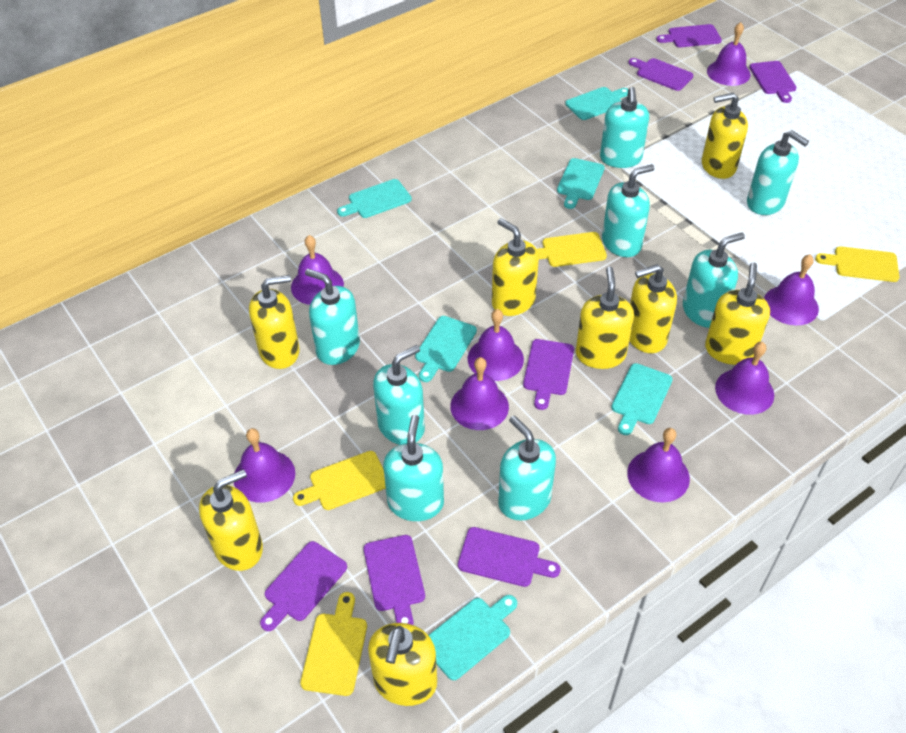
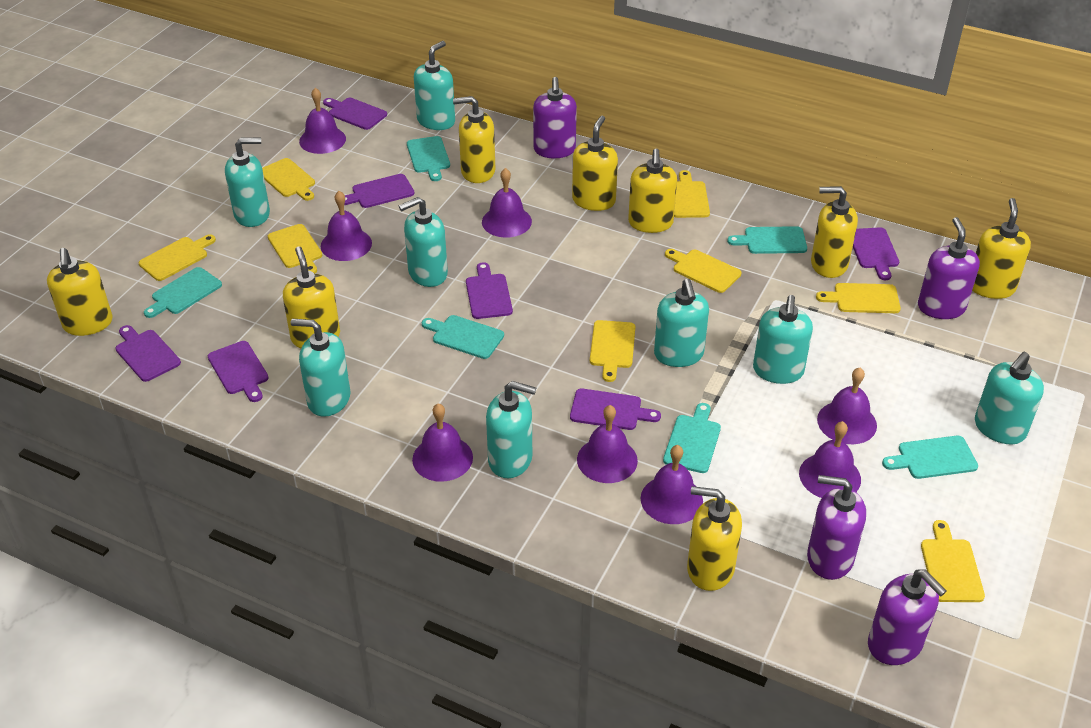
purple soap dispenser: none = 0 -> [533,77,577,158] [807,475,866,580] [868,570,947,665] [918,217,980,319] = 4
yellow cutting board: [293,451,386,510] [300,592,367,696] [537,232,607,267] [815,246,899,282] = 4 -> [139,234,216,281] [262,158,315,201] [268,224,322,274] [590,320,636,382] [665,249,741,293] [674,170,710,218] [816,283,901,313] [921,520,985,602] = 8

